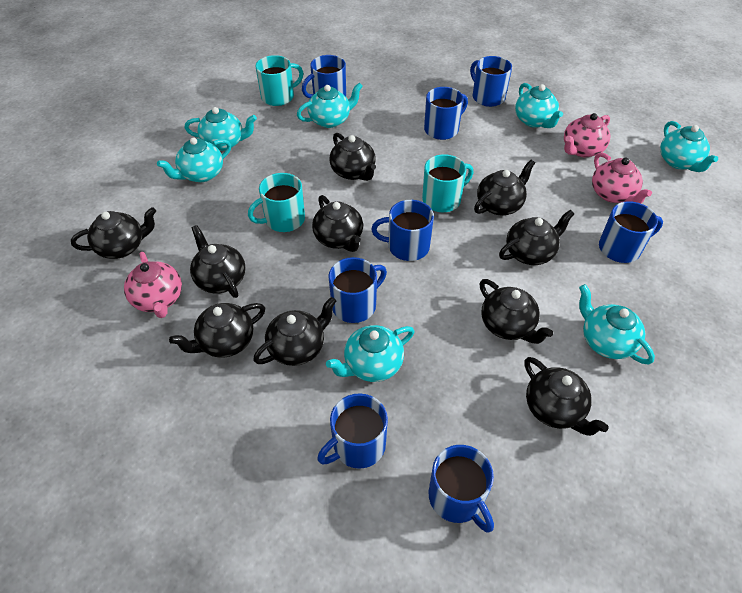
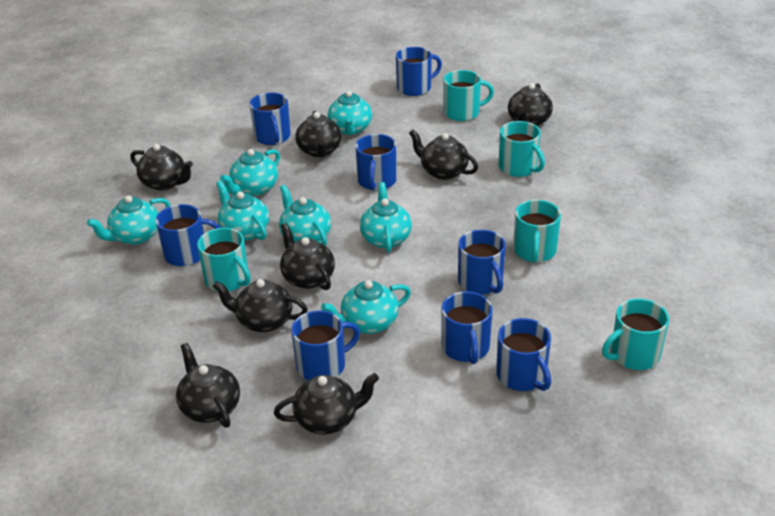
black teapot: [71,207,156,259] [169,303,265,357] [190,225,245,298] [253,297,336,366] [312,195,363,252] [329,133,376,181] [474,160,535,215] [480,279,553,344] [499,210,574,265] [524,357,609,436] = 10 -> [130,144,193,191] [176,343,240,428] [213,279,308,332] [274,373,379,434] [280,223,335,290] [295,111,341,158] [409,129,478,180] [508,83,553,126] = 8
pink teapot: [124,252,182,318] [564,113,610,157] [592,152,652,204] = 3 -> none = 0
turquoise mug: [248,173,305,232] [255,55,303,106] [422,154,473,212] = 3 -> [197,228,251,291] [443,70,494,121] [499,121,545,177] [513,200,561,263] [602,299,669,370] = 5

